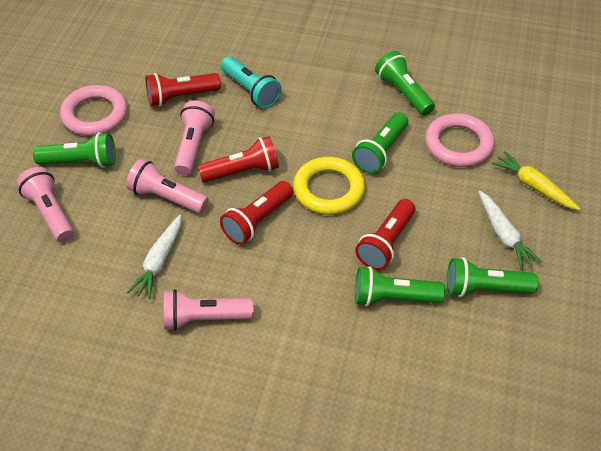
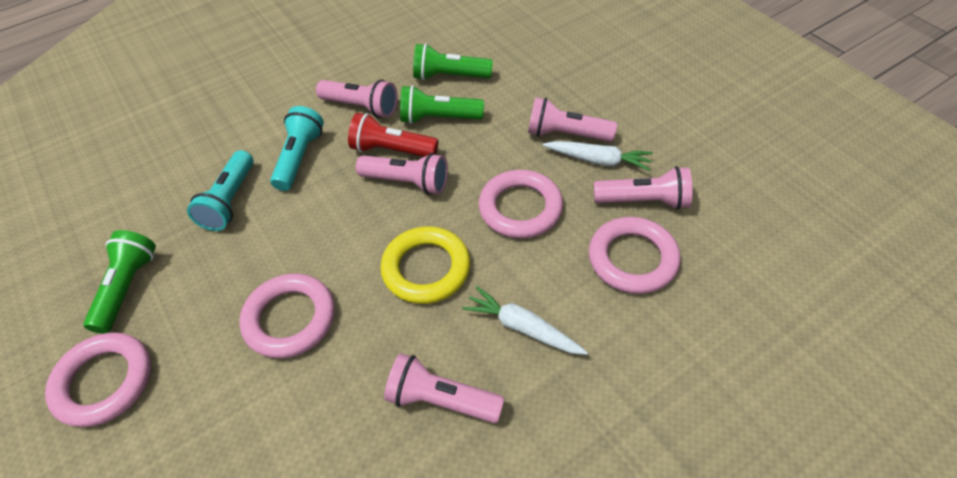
green flashlight: [33,132,115,168] [352,112,408,174] [355,266,445,306] [375,51,435,116] [447,257,539,297] = 5 -> [83,230,156,334] [400,85,484,124] [413,43,493,80] = 3
pink flashlight: [16,167,74,243] [126,159,209,213] [164,289,253,331] [174,101,215,175] = 4 -> [316,80,398,118] [356,153,448,195] [384,353,505,423] [528,97,617,142] [594,166,692,210] = 5
pink ring: [60,85,128,136] [425,113,495,167] = 2 -> [45,332,151,427] [239,274,335,358] [479,170,563,238] [589,217,681,294] = 4
red flashlight: [146,73,221,107] [198,136,279,183] [220,181,293,245] [356,199,415,270] = 4 -> [348,113,438,157] = 1
turquoise flashlight: [221,56,282,109] = 1 -> [187,150,253,231] [270,106,324,191] = 2
yellow carrot: [492,151,580,210] = 1 -> none = 0

